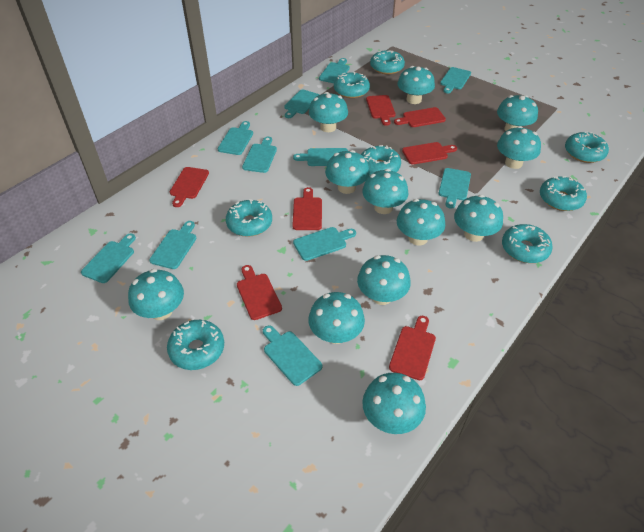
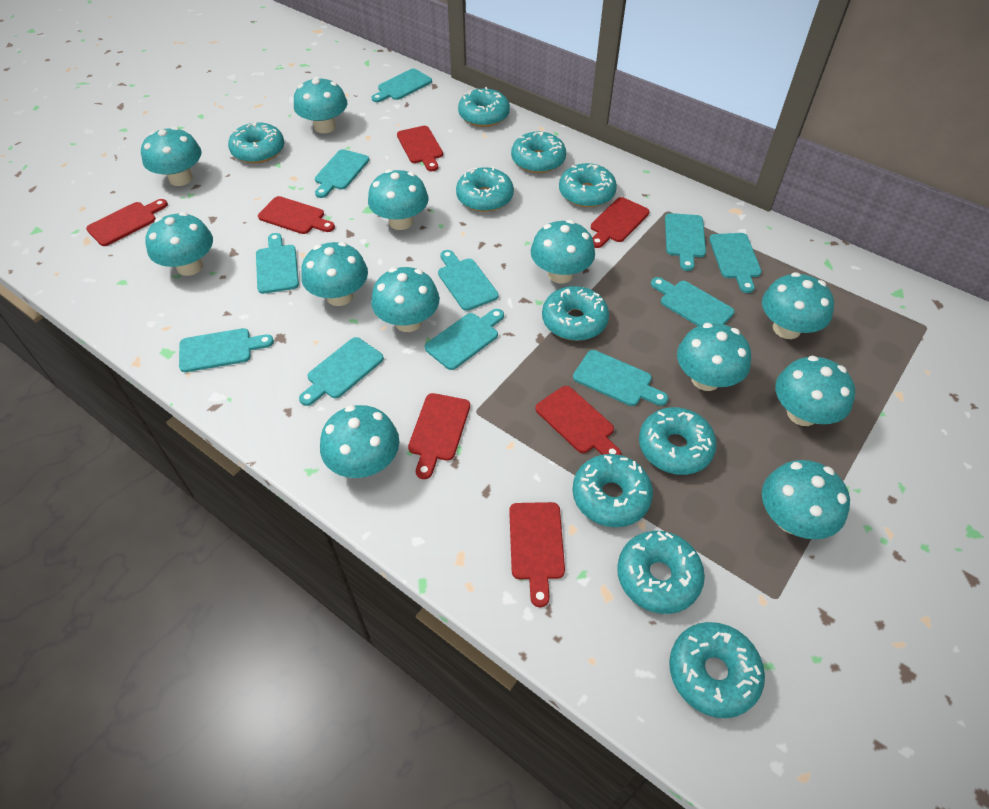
turquoise donut: [167,320,224,370] [226,199,272,237] [334,72,370,98] [361,145,401,175] [370,50,405,75] [502,224,553,263] [540,176,587,211] [565,131,609,163] = 8 -> [228,122,284,163] [456,167,514,212] [458,87,510,127] [511,132,566,173] [542,286,609,341] [559,163,617,207] [572,454,653,527] [617,531,705,614] [639,407,717,475] [669,622,765,718] = 10

